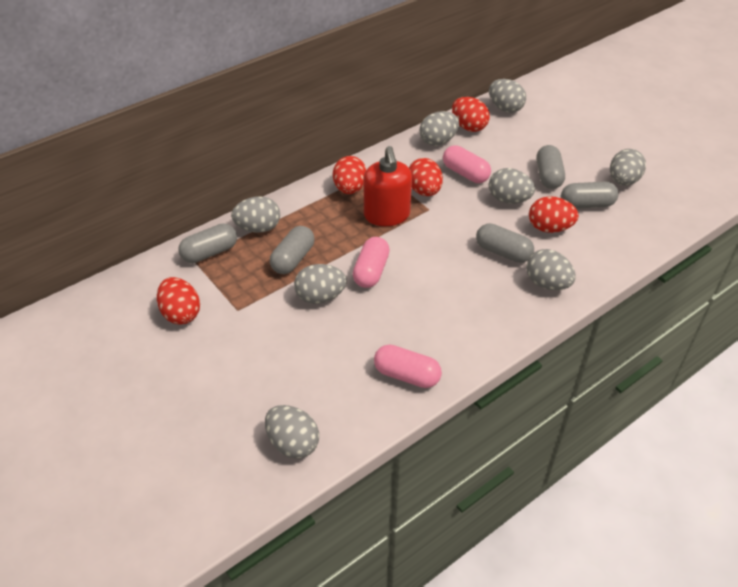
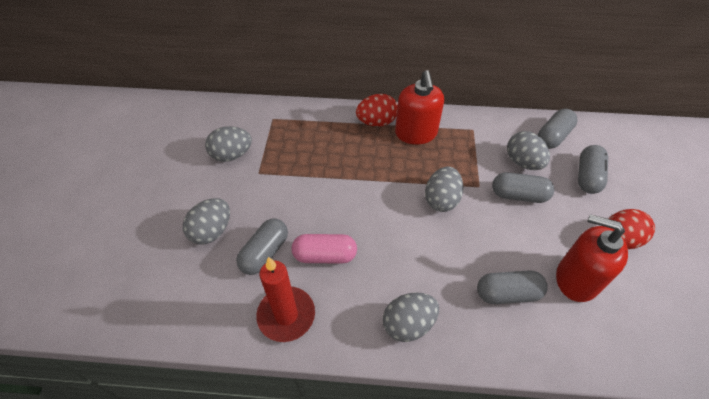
grey egg: [231,196,280,233] [265,405,319,459] [294,264,347,304] [419,111,459,146] [489,79,526,113] [489,168,535,204] [526,249,576,290] [610,149,646,186] = 8 -> [183,198,230,245] [205,126,252,162] [383,293,439,342] [425,166,463,212] [507,131,550,170] = 5
pink capsule: [353,237,390,288] [374,345,442,388] [443,145,491,183] = 3 -> [292,234,357,264] = 1
red candle: none = 0 -> [256,257,315,342] = 1
red egg: [157,277,200,324] [333,156,366,194] [409,158,443,196] [452,97,490,132] [529,196,579,233] = 5 -> [356,94,398,127] [609,209,655,249] = 2
red soap dispenser: [364,146,412,226] = 1 -> [395,70,444,144] [556,214,628,302] = 2

